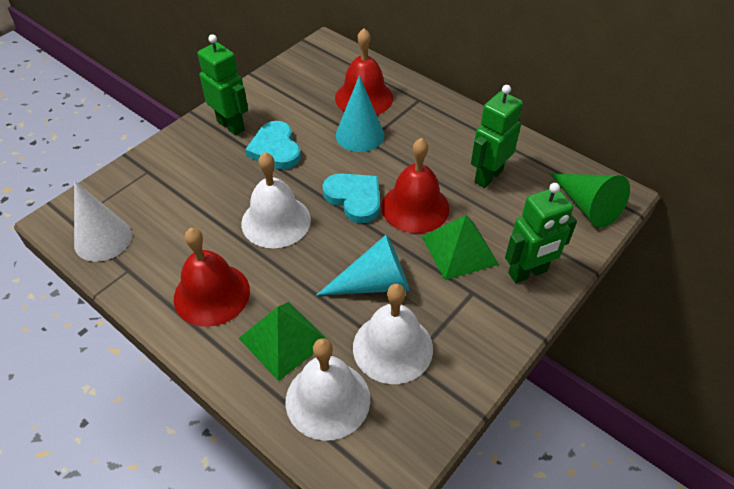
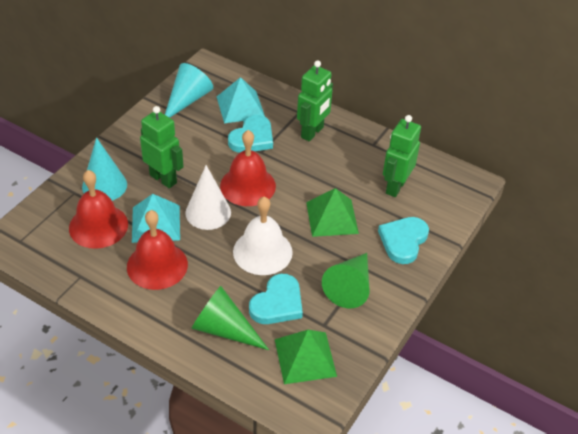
green cone: [550,174,630,228] = 1 -> [191,286,269,350] [322,253,369,308] = 2
turquoise heart: [245,121,301,170] [323,173,380,224] = 2 -> [228,115,273,153] [249,274,303,324] [378,217,429,264] = 3
turquoise pyramid: none = 0 -> [132,194,180,243] [217,77,265,123] = 2
white bell: [241,152,311,248] [286,338,370,441] [353,284,433,384] = 3 -> [233,197,293,275] = 1

